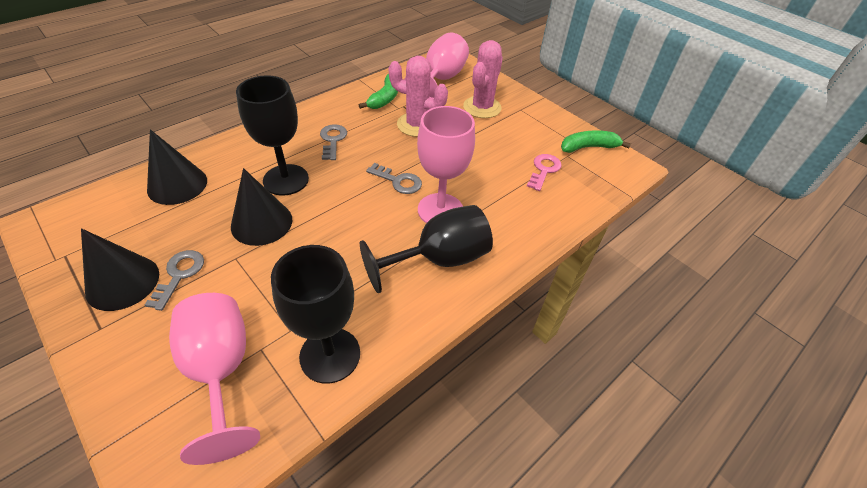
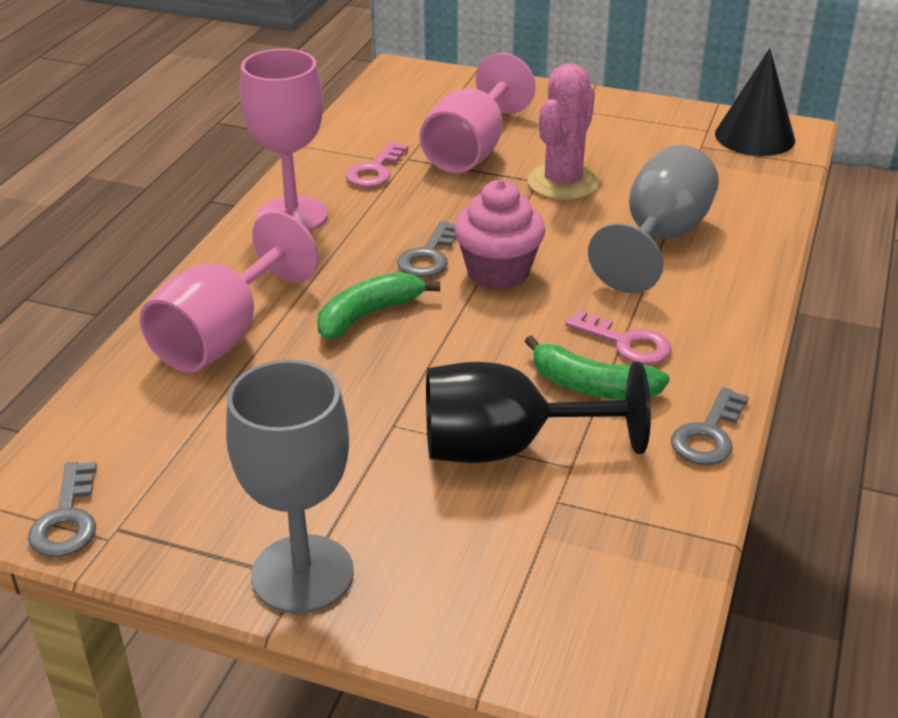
black cone: [81,228,159,311] [147,129,207,205] [231,168,292,246] = 3 -> [715,48,795,156] = 1
black goblet: [236,75,309,196] [271,245,360,384] [360,205,493,293] = 3 -> [426,362,651,463] = 1
grey goblet: none = 0 -> [226,359,354,614] [588,145,719,293] = 2
pink cactus: [389,56,448,137] [463,40,503,118] = 2 -> [527,63,599,200] = 1
pink cupcake: none = 0 -> [454,180,545,290] = 1
pink key: [527,154,562,191] = 1 -> [346,142,408,188] [565,310,672,365] = 2

